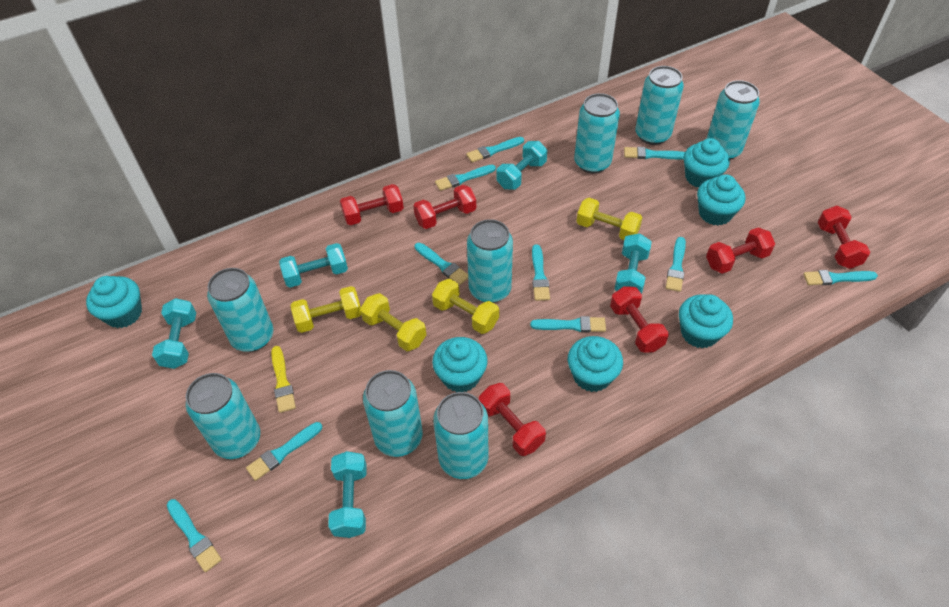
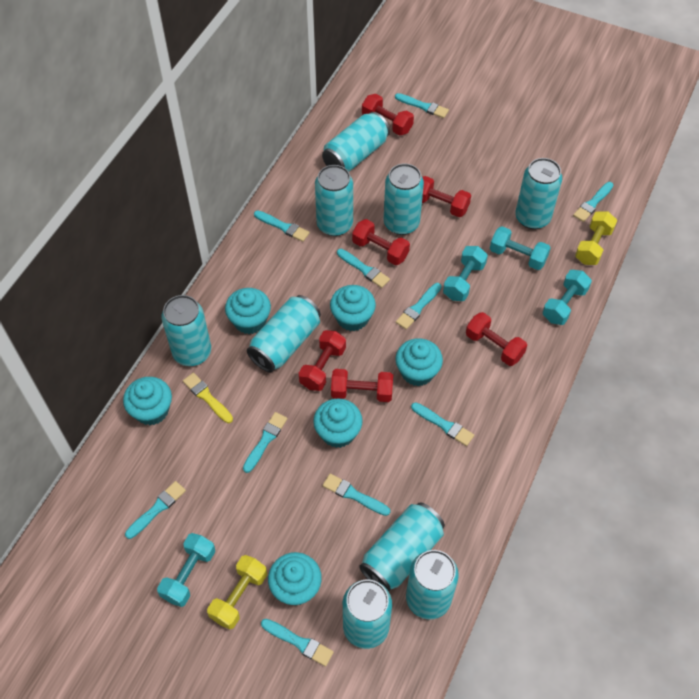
turquoise can: [186,373,260,459] [207,268,273,352] [363,370,423,457] [433,392,489,479] [467,219,513,303] [574,93,620,173] [635,66,684,145] [707,80,760,160] = 8 -> [162,295,211,366] [247,295,321,372] [315,165,353,236] [322,112,390,172] [343,580,392,649] [359,502,445,591] [384,164,424,235] [406,550,459,620] [515,158,562,229] = 9
turquoise dumbbell: [152,298,196,369] [279,243,348,287] [328,451,367,538] [496,141,547,190] [614,233,652,294] = 5 -> [157,533,215,607] [443,246,488,301] [490,226,551,270] [542,270,592,325] = 4
yellow dumbbell: [291,286,361,333] [360,293,426,351] [432,279,499,334] [576,198,643,240] = 4 -> [207,555,267,629] [575,211,617,265] = 2

